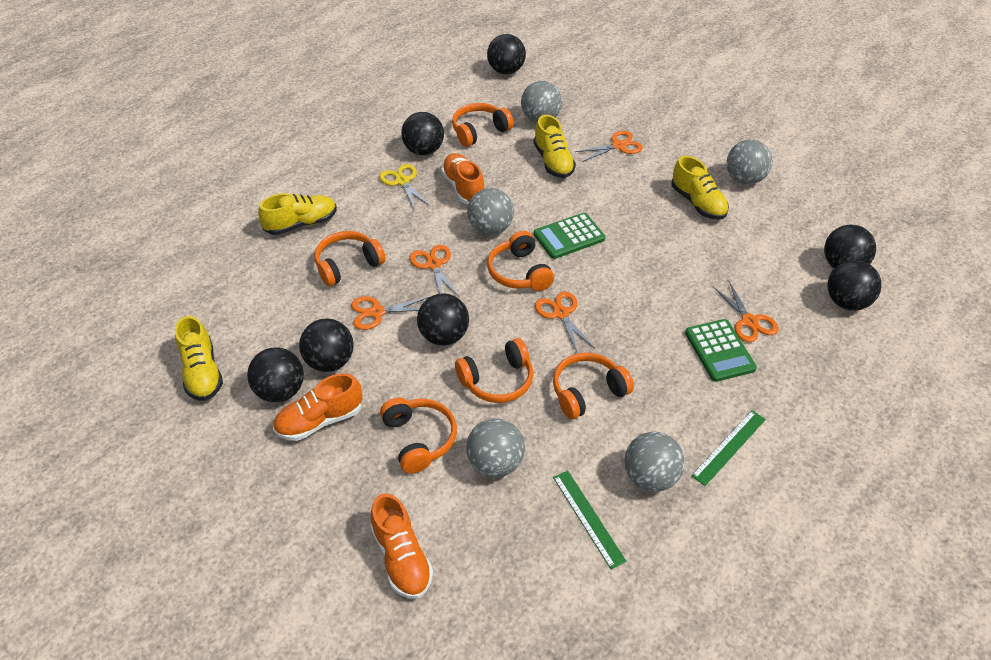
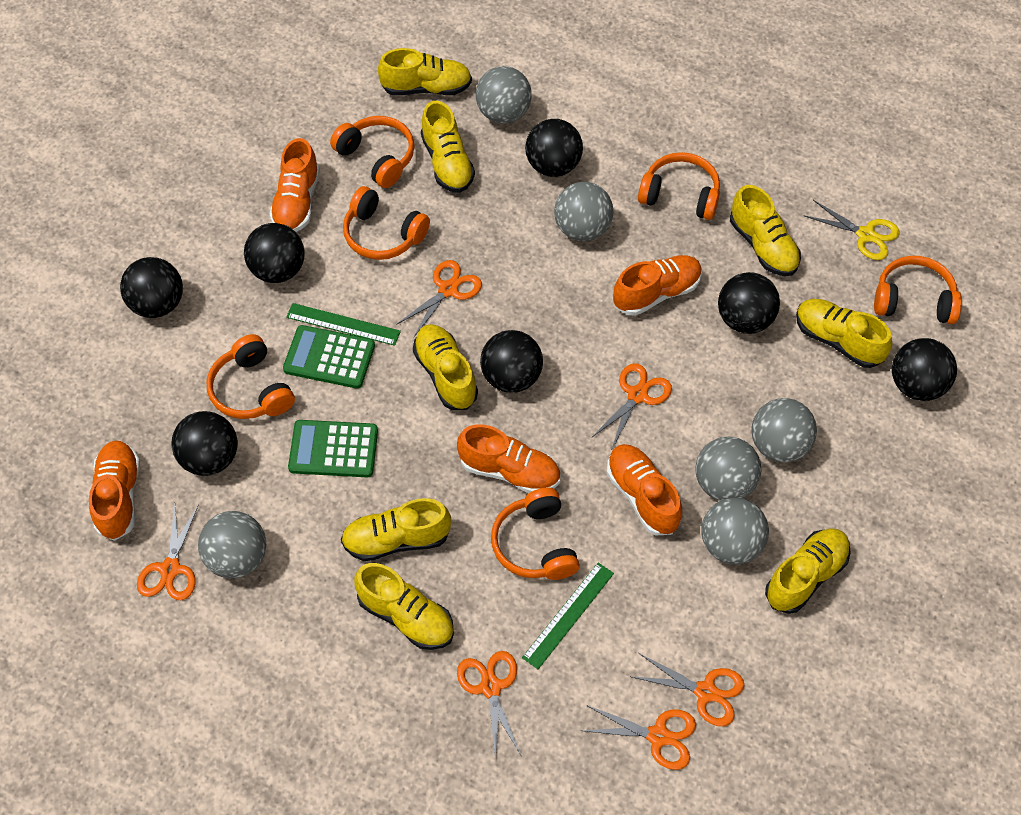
grey ball: [466,418,525,477] [467,188,514,235] [521,81,562,123] [624,432,685,492] [727,140,772,184] = 5 -> [198,511,266,578] [476,66,532,124] [554,182,613,241] [695,436,762,501] [701,498,769,564] [751,398,817,462] = 6
orange scissors: [351,296,429,330] [410,245,459,297] [535,291,595,352] [575,131,643,162] [713,281,779,342] = 5 -> [137,504,199,600] [396,260,482,337] [457,651,521,761] [581,705,696,770] [591,363,672,449] [632,653,744,726] = 6
orange shoe: [273,373,363,441] [370,493,433,599] [441,153,484,204] = 3 -> [89,440,140,541] [269,138,320,232] [457,425,560,493] [607,444,682,535] [613,255,702,316] = 5
yellow shoe: [175,316,223,401] [258,193,337,235] [533,115,576,178] [671,156,729,220] = 4 -> [341,498,451,561] [354,563,454,650] [378,48,472,95] [413,324,478,410] [421,101,475,193] [730,185,801,276] [765,528,851,614] [796,299,892,368] = 8

